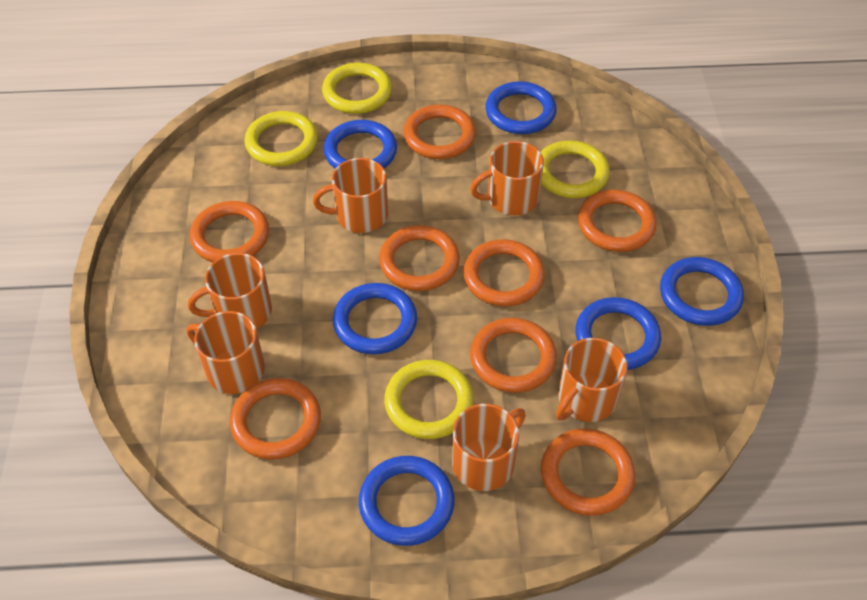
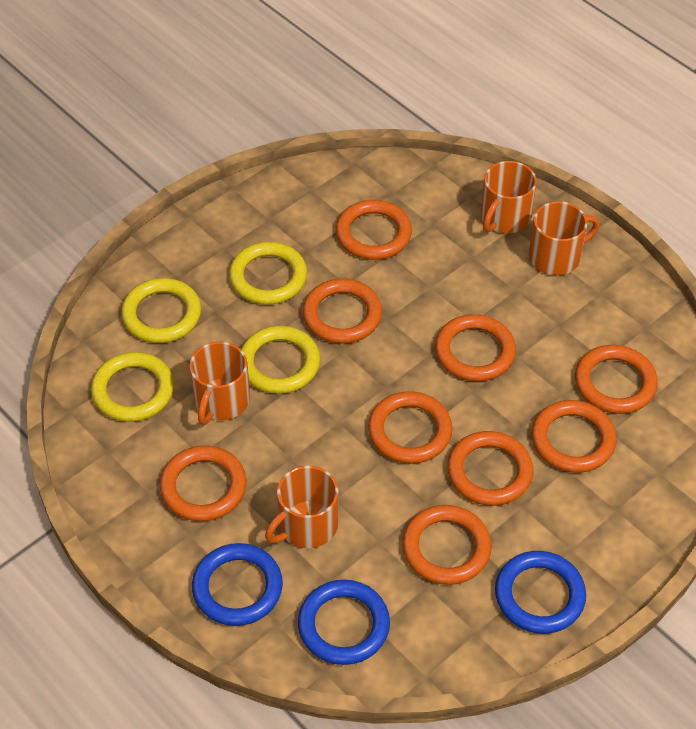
blue ring: [323,120,397,169] [333,283,417,354] [359,456,455,546] [485,81,557,134] [575,297,661,370] [660,257,744,326] = 6 -> [192,543,283,626] [298,580,390,665] [495,551,586,634] = 3
orange mug: [187,311,265,394] [188,253,272,329] [313,158,388,233] [452,404,526,491] [470,141,544,215] [556,338,628,422] = 6 -> [190,342,250,425] [265,466,339,548] [481,161,537,234] [529,201,600,275] = 4
orange ring: [190,201,269,263] [230,378,321,460] [379,225,460,291] [403,104,476,159] [463,239,545,307] [470,318,557,393] [541,428,635,516] [578,190,657,252] = 8 -> [160,446,246,521] [302,279,382,344] [336,200,412,260] [368,391,453,464] [402,505,492,585] [435,314,516,382] [447,431,533,506] [532,400,617,473] [575,345,658,414] = 9

